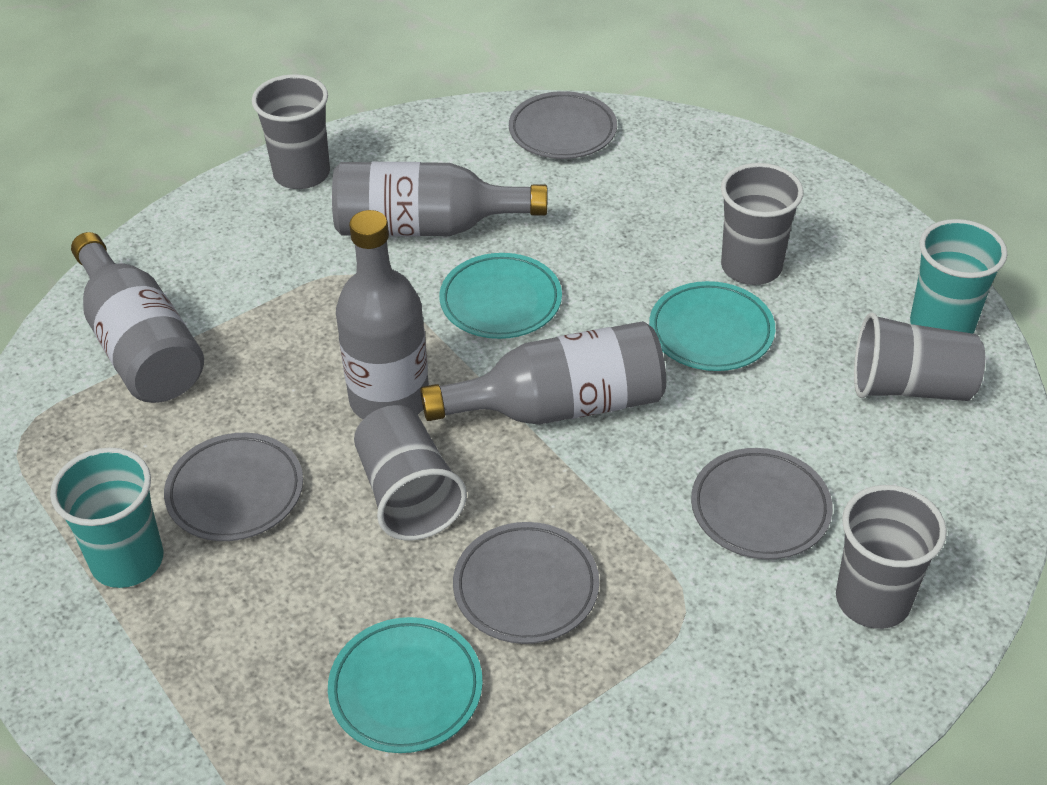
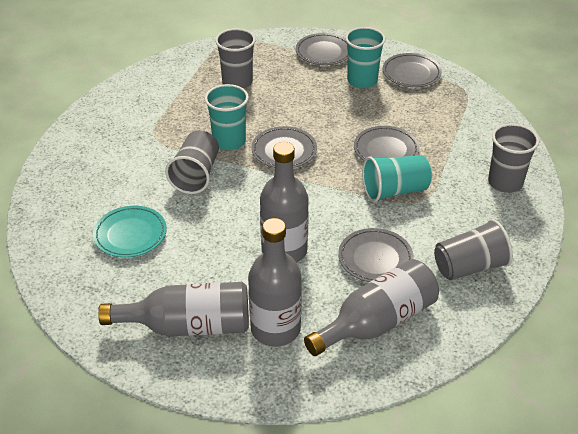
grey cup: [252,74,330,189] [354,405,467,540] [721,163,803,285] [836,485,947,629] [854,312,985,401] = 5 -> [165,130,219,194] [215,28,256,89] [434,219,513,280] [488,124,539,193] = 4
grey plate: [164,433,303,541] [453,522,599,644] [509,91,617,159] [691,448,833,559] = 4 -> [251,126,317,168] [296,33,348,65] [338,228,414,282] [354,126,420,161] [382,53,442,87] = 5
turquoise cup: [50,447,163,588] [910,219,1007,334] = 2 -> [205,84,249,150] [345,27,386,88] [362,155,432,202] = 3
turquoise plate: [328,617,483,753] [439,253,562,339] [649,281,775,371] = 3 -> [93,206,167,258] = 1

